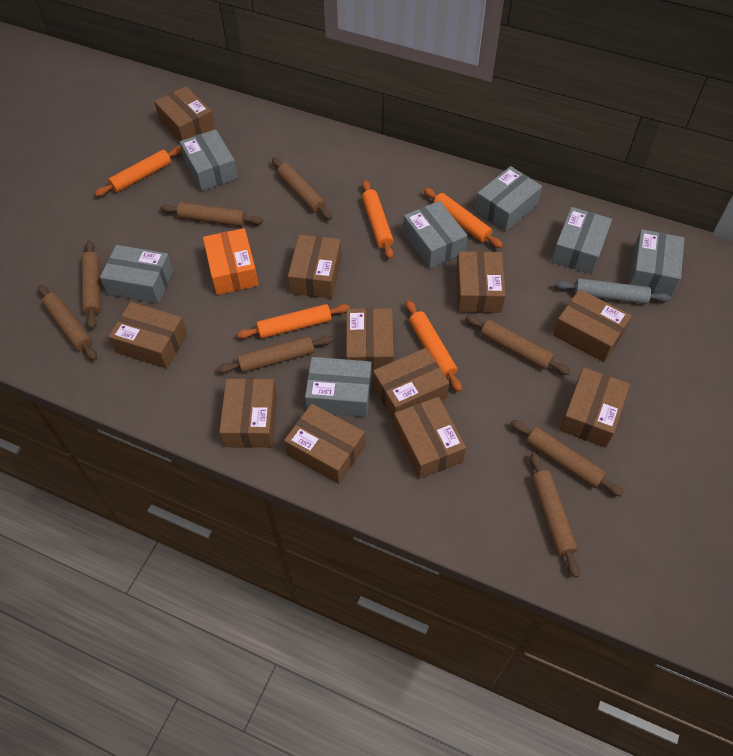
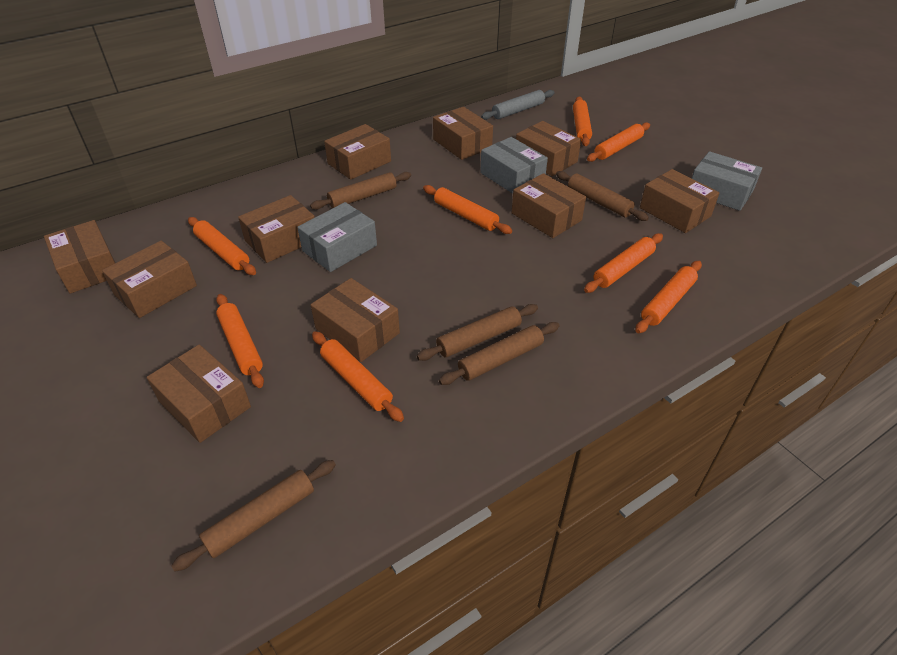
brown box: [108,302,187,369] [154,86,215,141] [219,378,277,448] [284,404,365,484] [288,234,342,299] [346,308,394,373] [373,348,449,421] [394,397,466,479] [456,251,506,313] [553,289,632,362] [559,367,630,448] = 11 -> [44,220,115,294] [102,241,197,318] [147,345,251,443] [238,195,315,263] [311,278,400,362] [324,124,391,180] [433,107,493,160] [512,173,586,238] [516,121,581,176] [640,169,719,233] = 10
brown rolling pin: [38,285,97,360] [81,241,101,329] [160,202,263,227] [217,336,333,373] [272,157,332,220] [465,315,571,375] [510,420,624,496] [530,452,580,578] = 8 -> [171,460,336,571] [310,172,411,210] [417,304,538,361] [439,322,560,385] [556,171,649,221] = 5
grey box: [100,245,174,304] [180,129,238,191] [305,357,372,417] [403,201,468,269] [475,166,542,232] [552,207,612,274] [629,229,685,296] = 7 -> [297,202,377,272] [480,137,548,194] [692,151,762,211] = 3
orange box: [203,228,259,295] = 1 -> none = 0
orange rolling pin: [95,146,182,196] [237,304,350,339] [362,180,394,259] [406,300,462,392] [424,188,503,248] = 5 -> [188,217,256,275] [216,294,264,388] [312,331,404,422] [423,185,512,234] [573,97,592,146] [584,233,663,293] [587,122,650,162] [635,261,702,333] = 8

